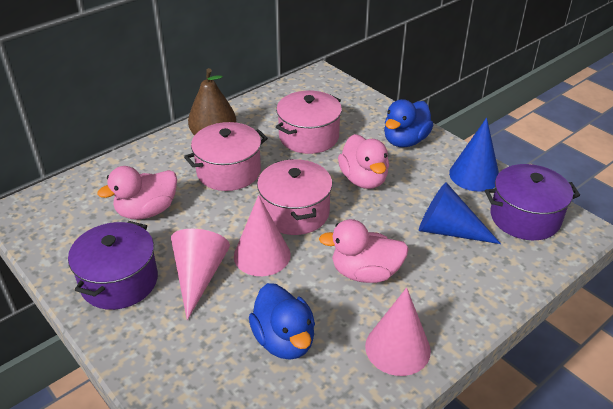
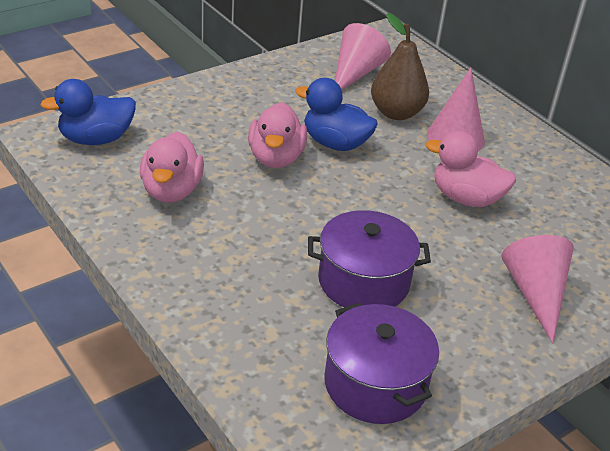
blue cone: [419,182,501,244] [449,118,499,192] = 2 -> none = 0
pink pot: [184,122,268,191] [257,159,332,235] [276,90,342,154] = 3 -> none = 0

